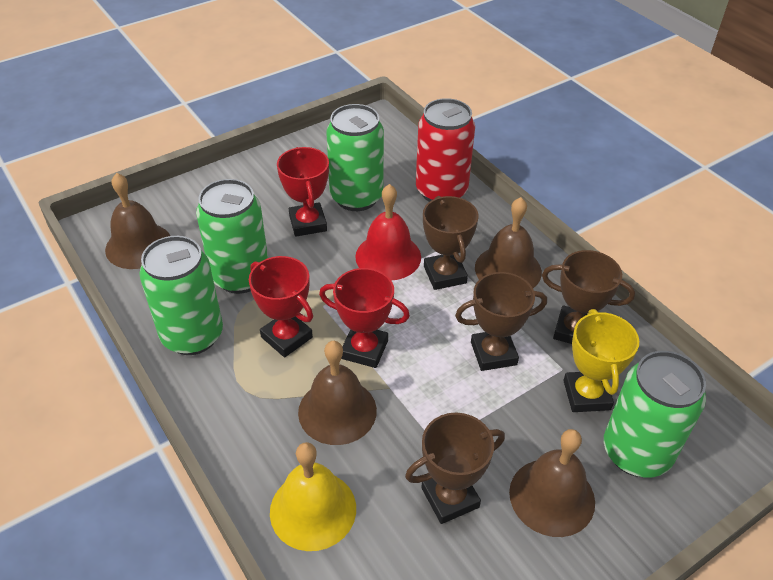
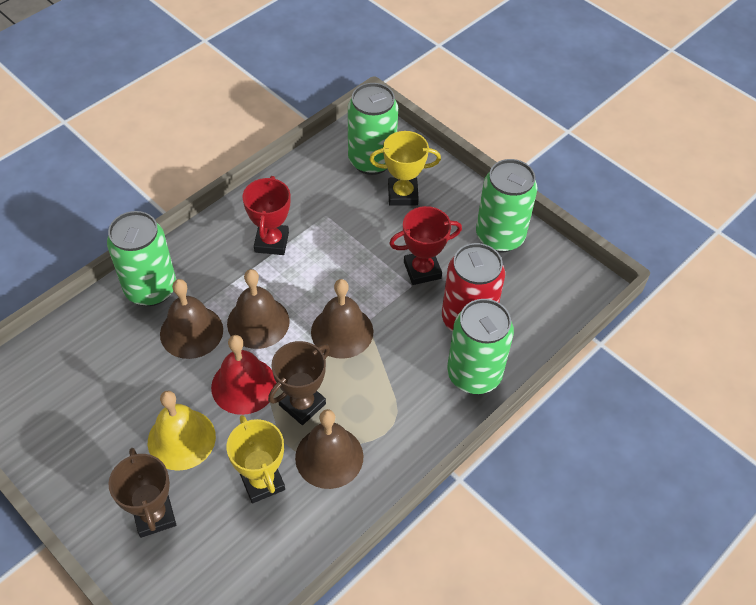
brown trophy: [405,412,505,524] [423,196,478,290] [455,272,547,371] [542,250,635,344] = 4 -> [108,448,176,538] [268,341,330,425] = 2
red trophy: [249,256,313,357] [277,147,329,237] [319,268,410,368] = 3 -> [242,176,291,255] [389,206,462,285] = 2
yellow trophy: [563,309,639,412] = 1 -> [227,415,285,503] [369,131,441,206] = 2

